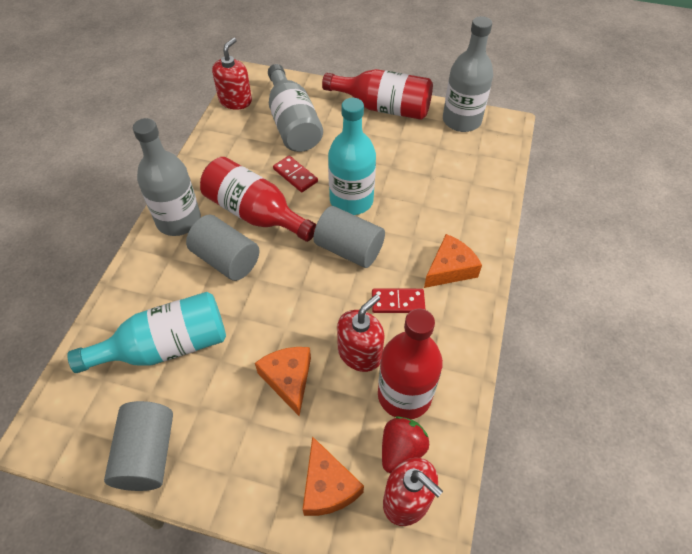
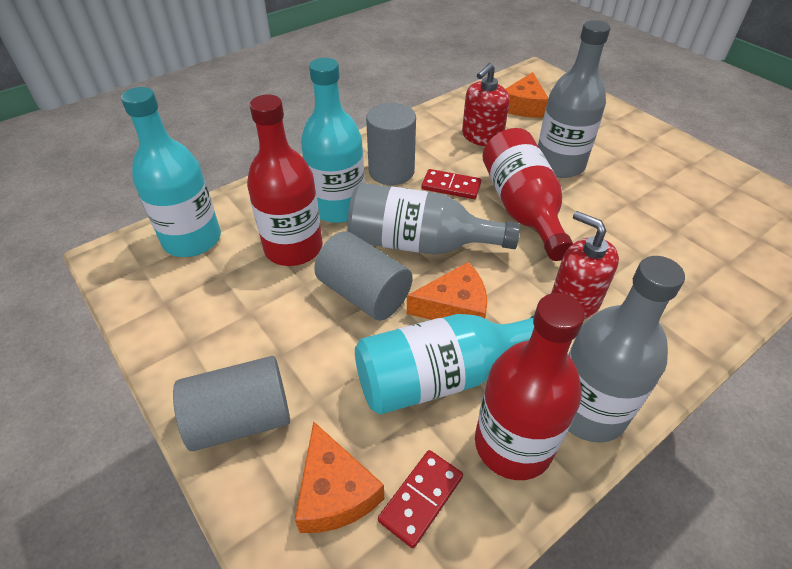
red soap dispenser: [212,38,252,110] [337,294,384,372] [383,458,443,526] = 3 -> [462,63,510,146] [551,211,619,319] = 2
red strawberry: [382,416,429,473] = 1 -> none = 0
turquoise bottle: [67,292,226,373] [328,98,376,215] = 2 -> [121,87,221,257] [301,58,365,223] [355,314,534,415] = 3

